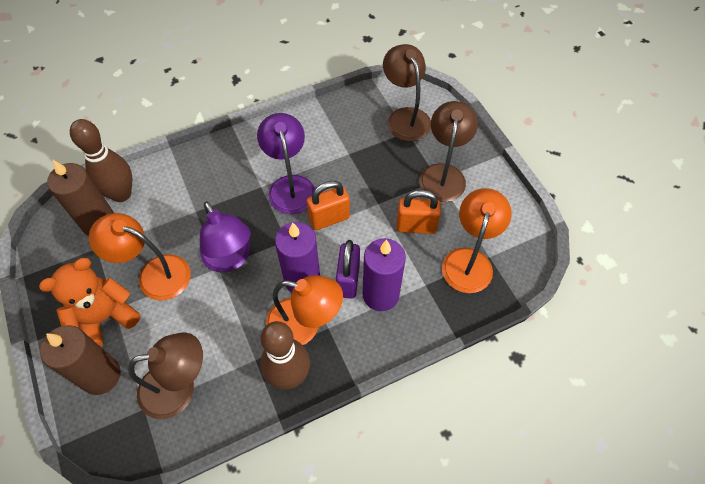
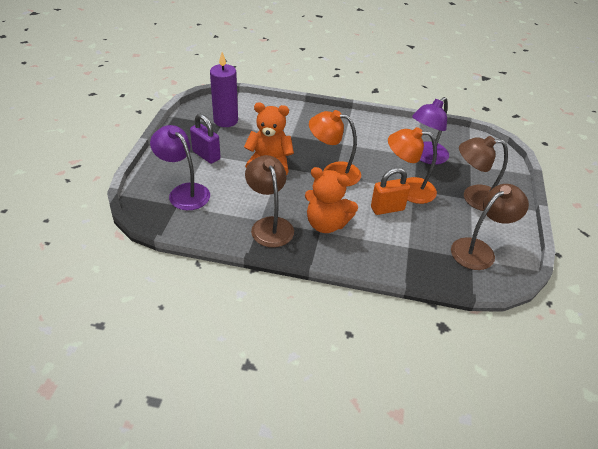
brown bowling pin: [70,119,132,202] [260,321,310,390] = 2 -> none = 0
brown candle: [40,325,121,395] [47,160,114,236] = 2 -> none = 0
orange lamp: [89,213,191,301] [266,275,343,345] [442,188,512,293] = 3 -> [309,110,361,187] [388,127,437,204] = 2
orange padlock: [307,181,350,230] [396,190,441,234] = 2 -> [371,168,410,215] = 1
orange teddy bear: [39,258,141,347] = 1 -> [244,103,294,175] [305,167,358,233] = 2
purple candle: [275,222,320,293] [363,238,406,311] = 2 -> [210,52,238,127] = 1

